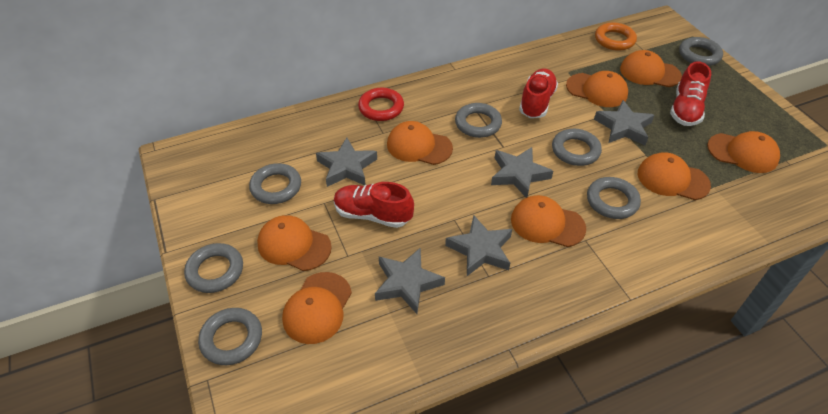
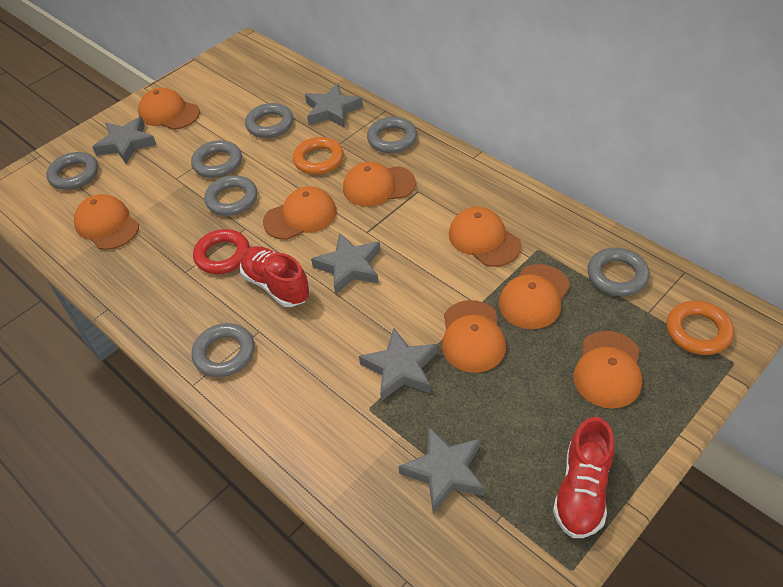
orange ring: [595,23,637,51] = 1 -> [293,137,344,175] [666,301,734,355] = 2
red shoe: [334,182,414,228] [519,68,558,118] [670,61,711,126] = 3 -> [240,246,310,307] [553,417,614,538] = 2

